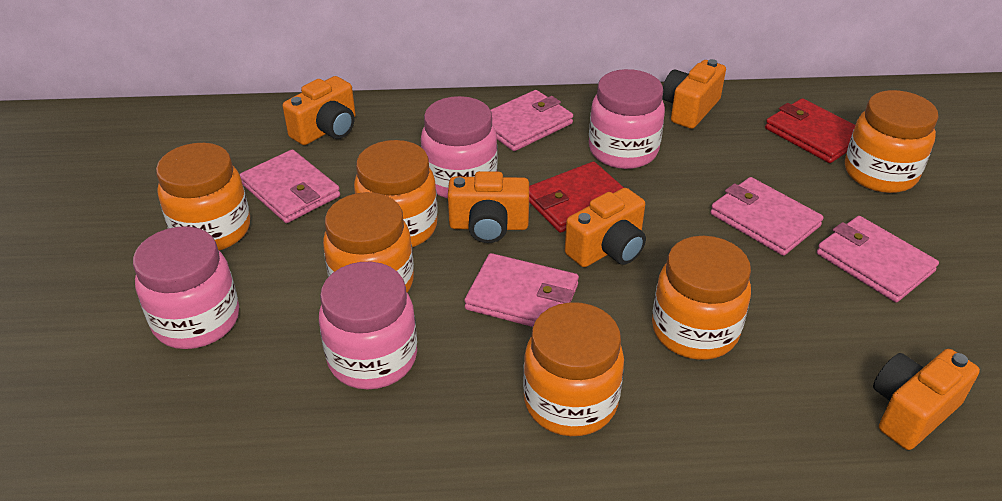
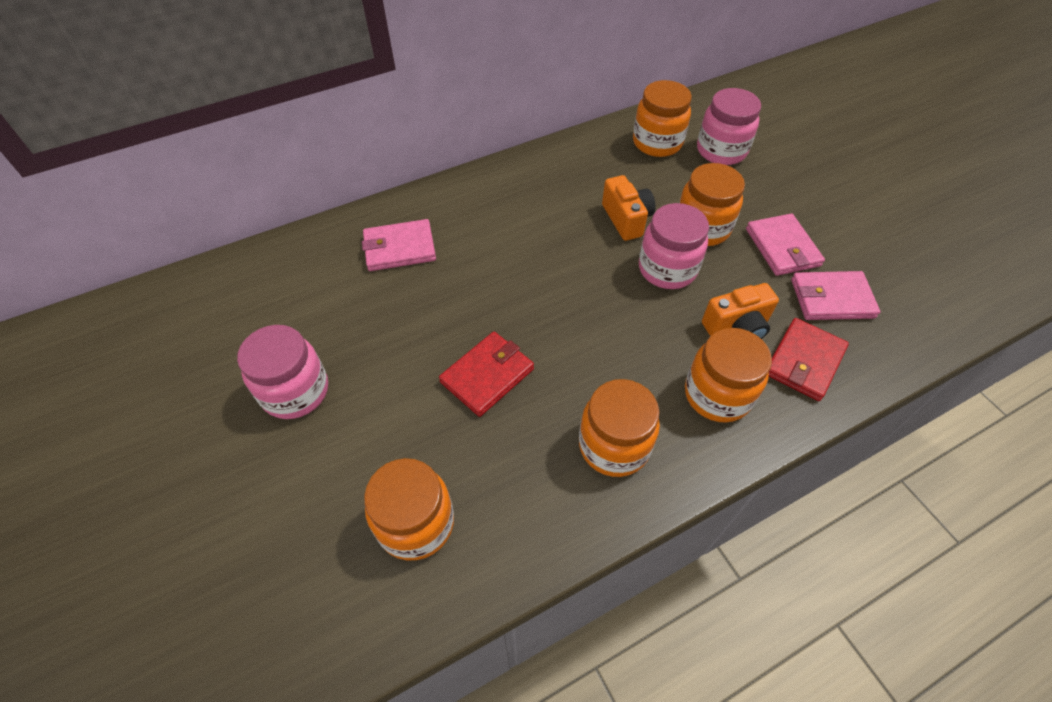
orange camera: [283,76,356,145] [448,171,529,243] [565,188,646,267] [662,59,726,129] [873,349,980,450] = 5 -> [602,175,656,241] [702,283,779,339] = 2
orange jar: [156,143,250,251] [323,192,414,293] [354,140,438,247] [523,302,624,436] [652,236,751,360] [845,90,939,193] = 6 -> [364,458,454,560] [579,379,660,477] [633,80,692,157] [679,163,745,246] [685,328,772,422] = 5
pink jar: [133,226,239,349] [319,262,417,389] [421,96,497,199] [589,69,665,169] = 4 -> [237,325,328,419] [639,203,709,289] [697,88,761,165] = 3
pink wallet: [240,149,340,223] [464,253,579,327] [491,90,573,151] [710,177,824,256] [817,216,939,302] = 5 -> [362,219,436,271] [746,213,825,276] [791,271,880,320] = 3

